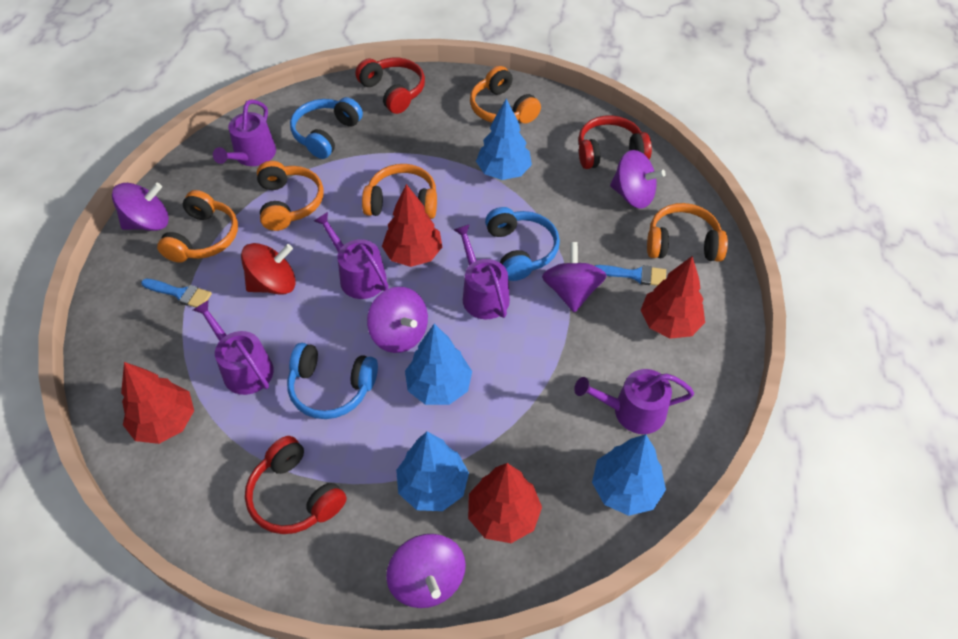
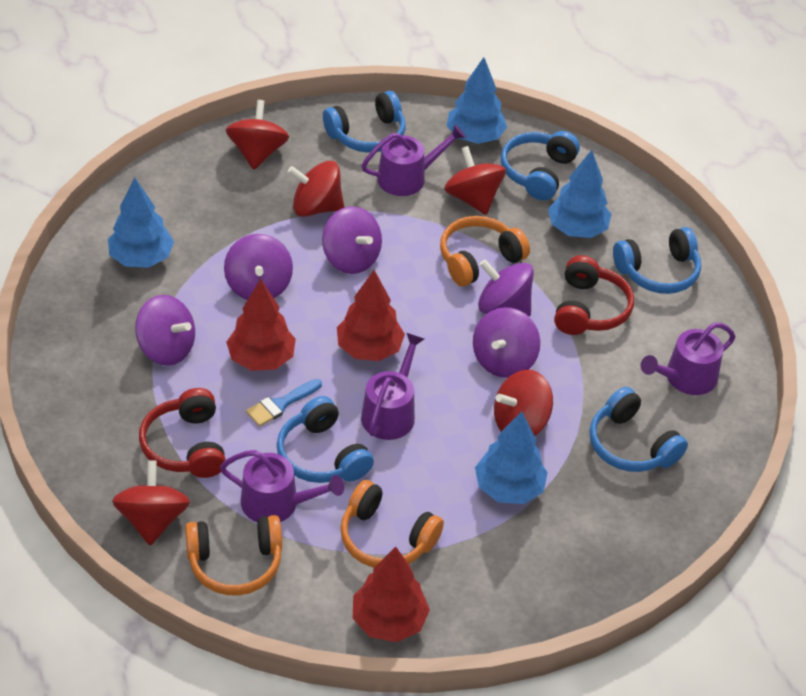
blue brush: [141,279,212,307] [595,265,666,286] = 2 -> [246,379,322,427] = 1
blue headphones: [287,343,378,419] [290,97,363,159] [485,207,560,281] = 3 -> [277,396,374,483] [323,91,406,153] [501,131,580,201] [589,387,688,472] [613,227,701,294] = 5
orange headphones: [157,190,238,263] [257,161,324,231] [362,164,437,219] [470,66,541,123] [647,203,728,262] = 5 -> [185,515,282,596] [340,480,444,568] [440,216,530,286] = 3
purple watering can: [193,300,274,395] [213,99,276,166] [314,212,389,299] [454,224,510,319] [574,369,694,434] = 5 -> [220,450,344,523] [361,124,466,196] [361,333,424,440] [641,323,735,395] = 4
red headphones: [245,436,346,534] [355,58,425,114] [578,115,652,169] = 3 -> [139,388,226,478] [554,255,634,335] = 2
red spinning top: [241,243,296,295] = 1 -> [112,461,190,545] [226,100,289,170] [288,161,344,217] [444,146,506,215] [494,370,553,436] = 5
red tree: [121,362,194,444] [382,184,442,267] [468,463,542,543] [640,256,705,339] = 4 -> [226,279,296,371] [337,270,405,361] [353,546,430,642] = 3

